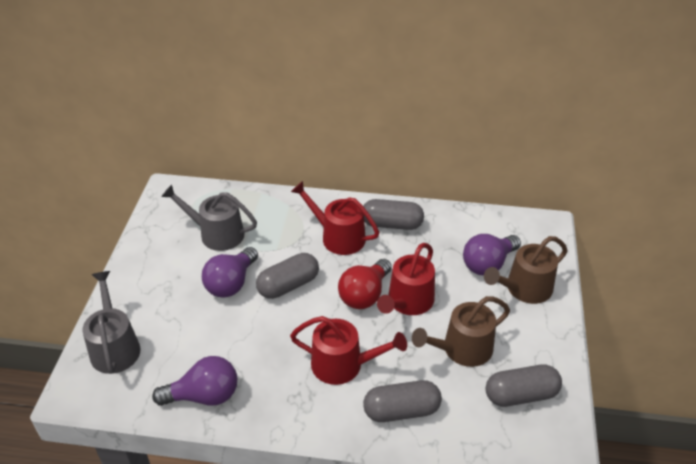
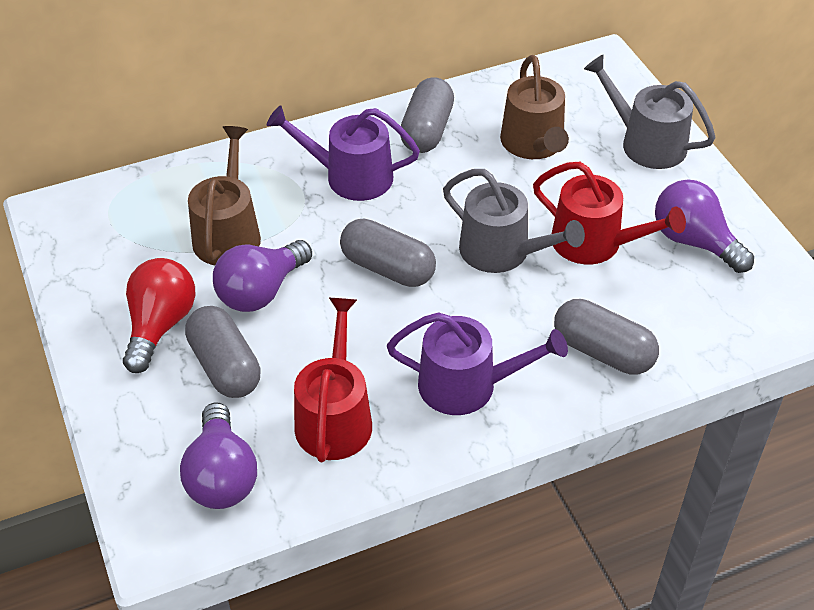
purple watering can: none = 0 -> [267,106,420,201] [387,312,568,415] = 2
red watering can: [290,316,407,385] [291,181,380,255] [377,243,435,315] = 3 -> [294,298,372,462] [533,162,686,264] = 2

